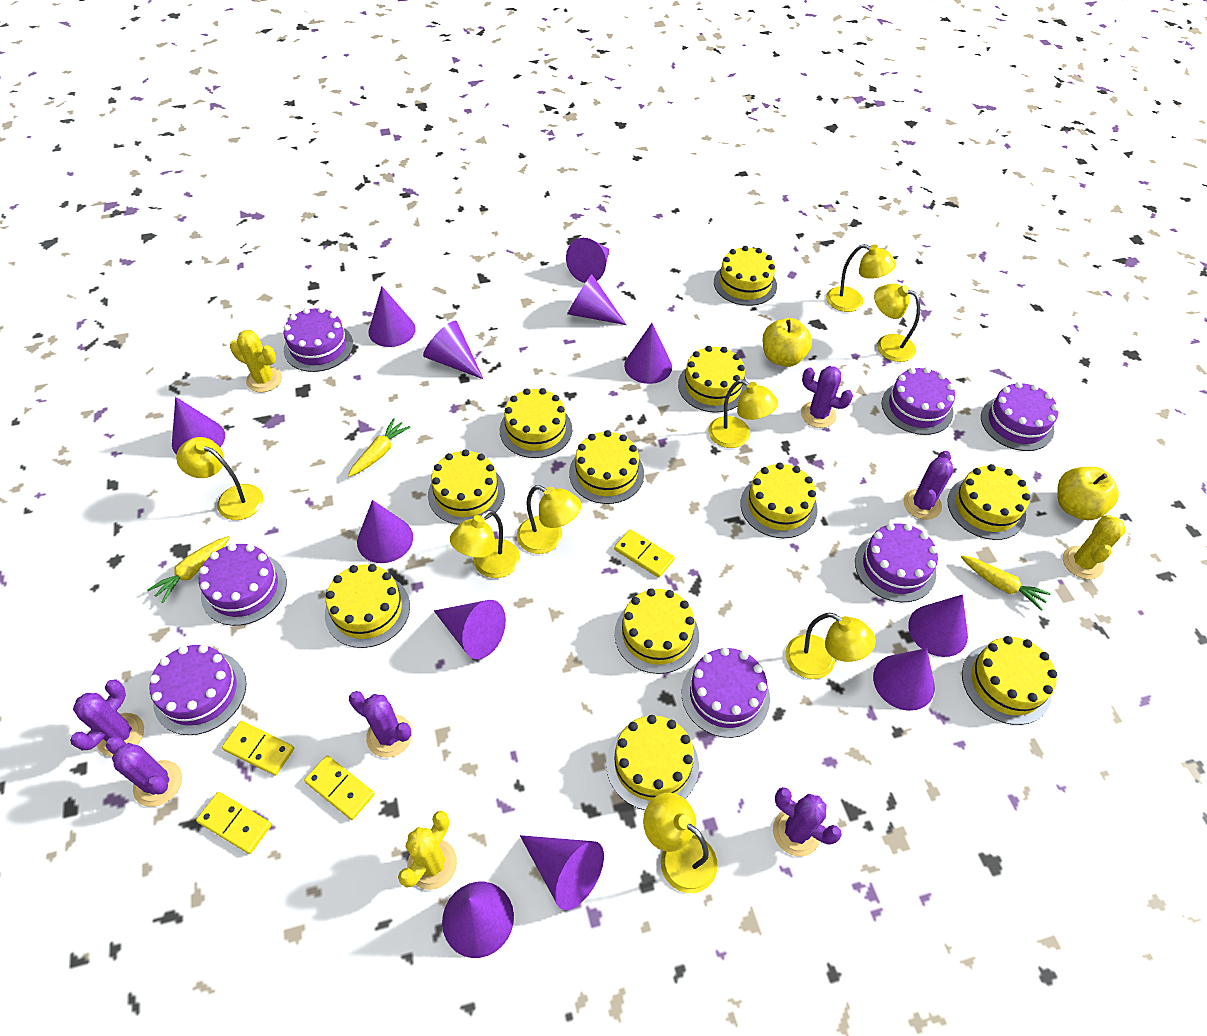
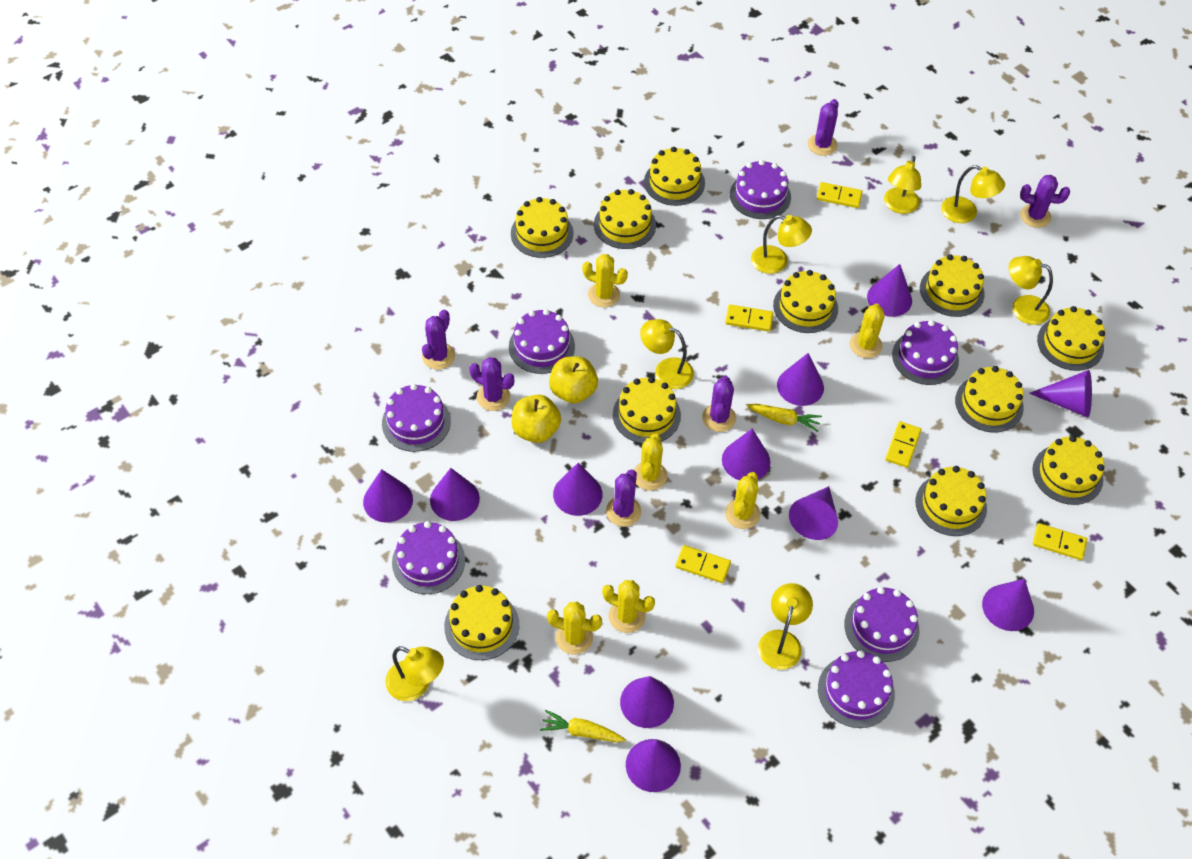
purple cone: [172,397,225,455] [357,500,413,563] [368,286,416,347] [423,321,483,379] [434,600,506,659] [442,882,514,958] [520,835,604,910] [566,238,609,283] [567,274,627,325] [624,323,672,384] [873,648,935,711] [908,594,968,657] = 12 -> [363,469,413,522] [430,468,480,521] [553,463,603,516] [620,676,674,728] [626,739,681,792] [722,429,770,480] [777,353,824,406] [789,486,838,540] [867,264,912,317] [982,579,1034,631] [1029,370,1092,418] = 11
yellow cactus: [230,330,282,392] [398,811,457,890] [1063,515,1126,579] = 3 -> [547,601,602,655] [582,254,628,307] [602,580,655,633] [634,433,667,491] [725,472,760,529] [850,304,885,358] = 6
yellow carrot: [147,536,230,603] [348,418,410,477] [961,556,1050,611] = 3 -> [540,710,626,742] [747,404,822,432] = 2
yellow domino: [196,792,272,854] [222,721,294,776] [304,755,375,820] [614,529,675,578] = 4 -> [675,545,731,583] [725,305,773,332] [817,182,862,208] [885,421,922,468] [1033,523,1087,560] = 5
yellow lamp: [176,437,263,520] [450,510,520,578] [517,485,581,554] [643,793,718,893] [708,380,778,448] [785,613,876,679] [826,244,896,312] [874,283,920,362] = 8 -> [385,646,444,701] [640,319,694,389] [751,215,812,274] [758,583,813,670] [884,156,921,214] [941,165,1005,223] [1009,256,1053,325] = 7

